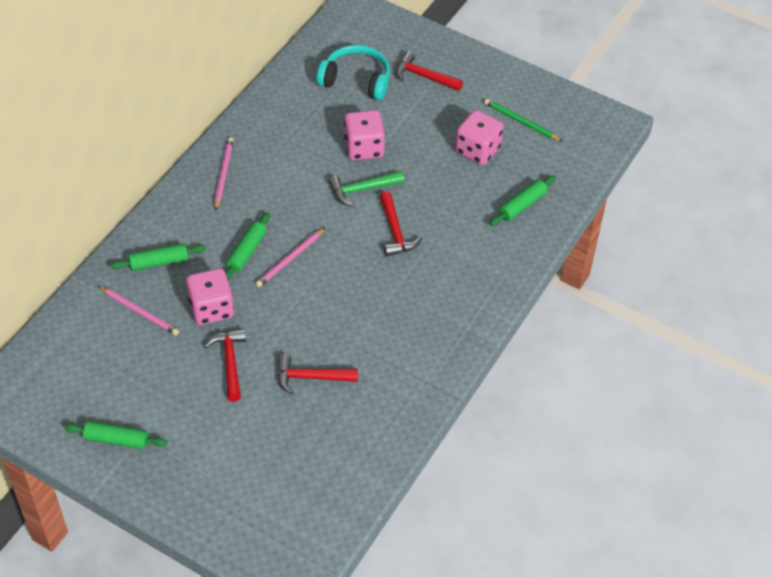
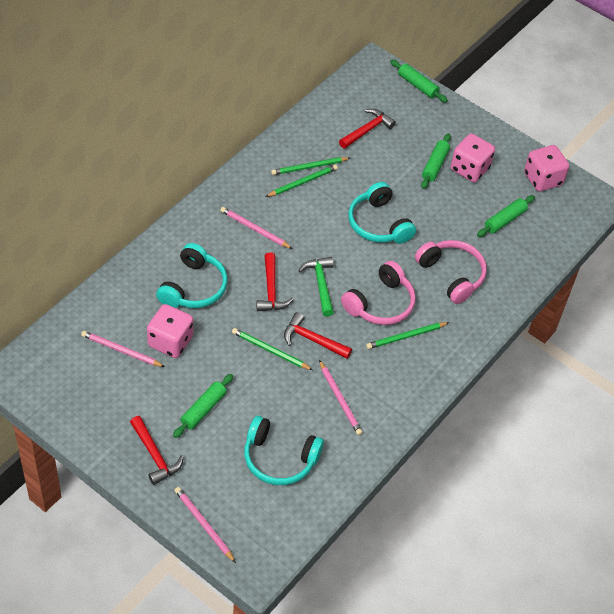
green pencil: [484,99,562,141] = 1 -> [232,328,313,370] [266,165,338,197] [271,157,350,175] [366,322,449,349] = 4
pink headphones: none = 0 -> [341,261,416,325] [415,240,487,304] = 2
pink pencil: [98,286,179,336] [214,137,234,211] [255,227,326,287] = 3 -> [81,331,165,367] [175,487,236,563] [220,207,293,249] [319,360,362,435] = 4
turquoise headphones: [317,45,390,101] = 1 -> [156,243,228,308] [244,416,324,485] [348,182,416,244] = 3

